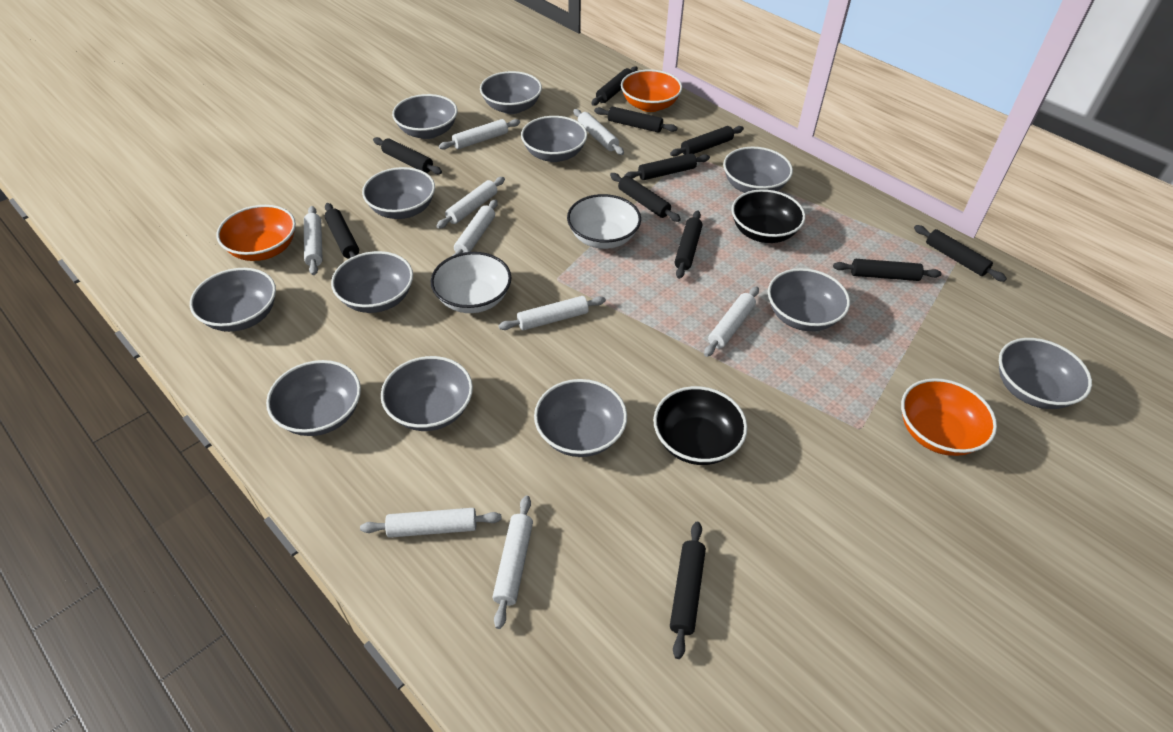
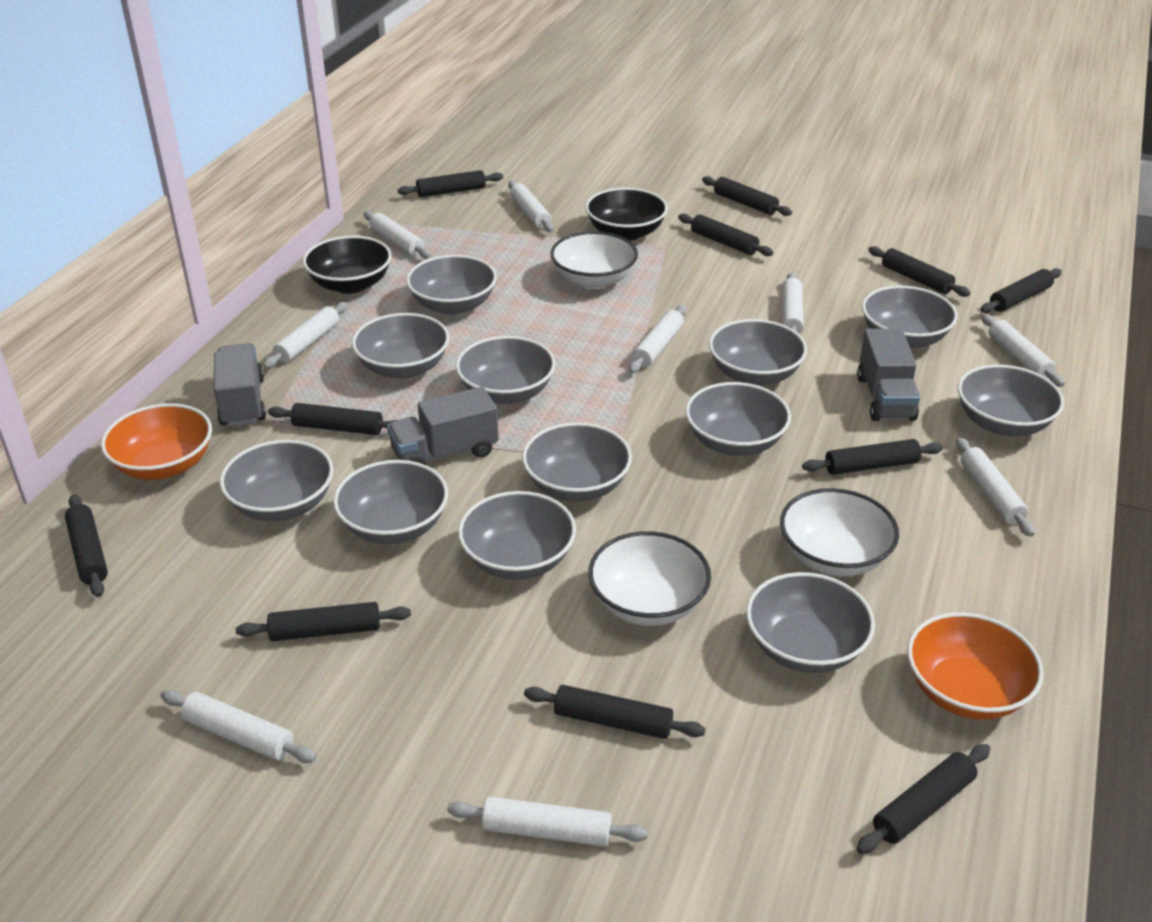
grey truck: none = 0 -> [214,343,266,427] [387,387,499,465] [857,328,920,421] = 3
orange bowl: [216,205,296,261] [621,69,682,112] [901,378,997,456] = 3 -> [101,403,212,480] [907,612,1044,720] = 2
white bowl: [431,252,511,313] [567,194,641,249] = 2 -> [550,231,638,289] [588,531,711,626] [780,488,899,577] = 3

